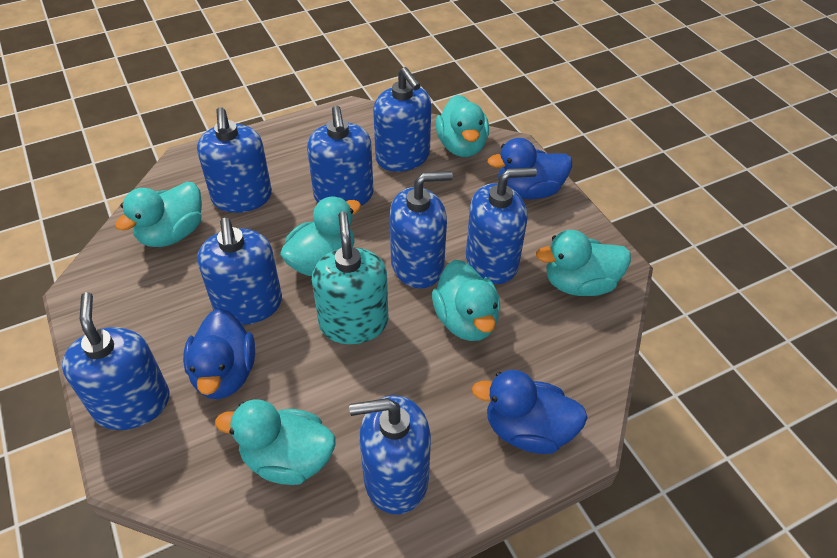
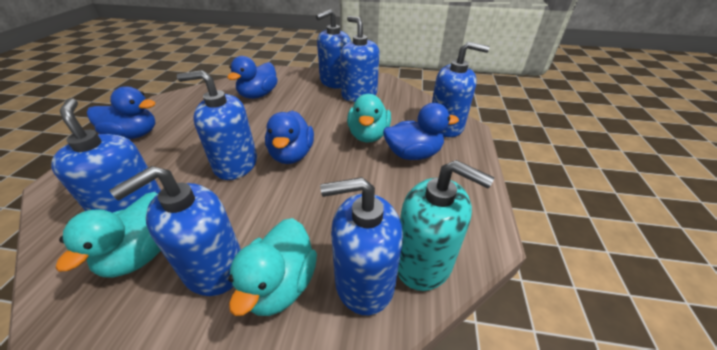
blue duck: [183,308,255,399] [472,370,588,454] [488,138,572,200] = 3 -> [87,86,156,139] [227,56,278,99] [265,111,314,164] [383,103,459,160] = 4
blue soap dispenser: [62,292,170,430] [197,107,272,213] [197,218,282,325] [307,106,374,206] [349,395,431,514] [373,67,431,172] [390,171,453,289] [466,167,537,284] = 8 -> [51,98,161,213] [109,166,241,296] [177,70,257,180] [316,9,351,89] [320,177,403,316] [340,16,379,102] [432,42,490,137] = 7
turquoise duck: [115,182,202,247] [215,399,336,485] [280,196,361,276] [432,260,500,341] [436,95,489,157] [536,230,631,296] = 6 -> [56,192,161,278] [228,218,317,316] [347,94,391,143] = 3

